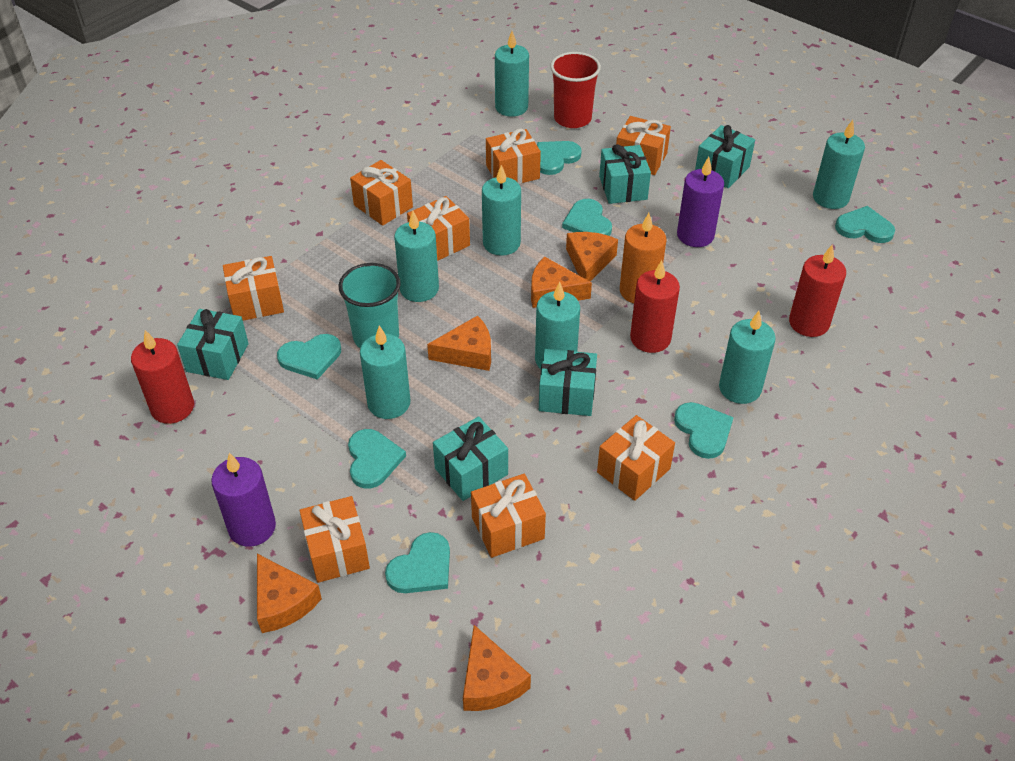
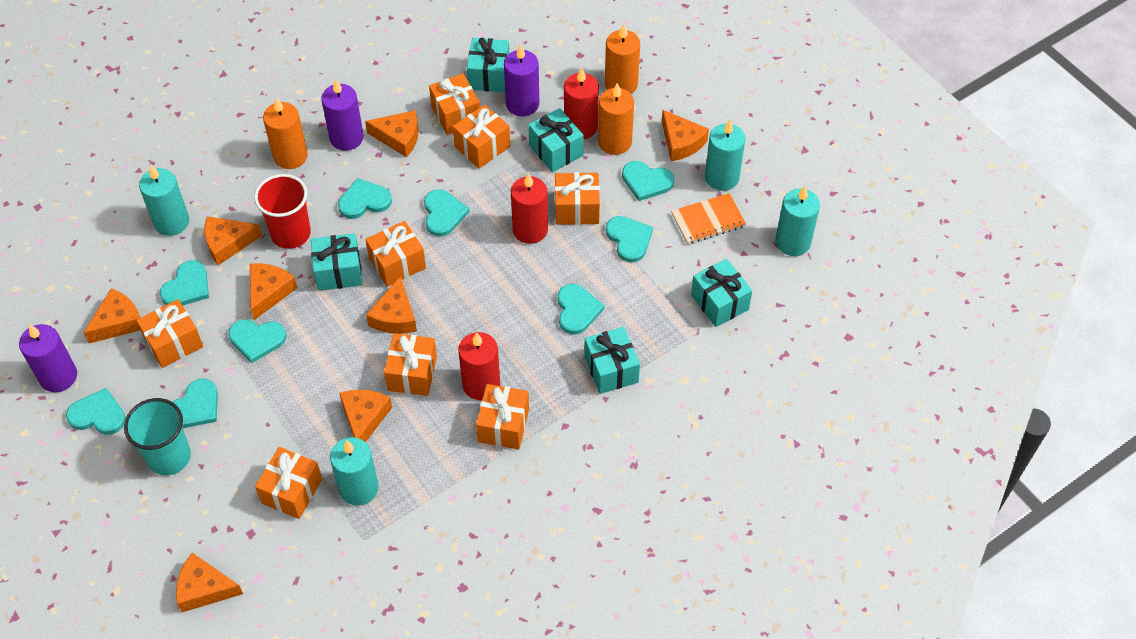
orange candle: [620,213,666,303] = 1 -> [263,97,308,169] [598,83,634,155] [605,24,640,94] = 3
orange cheese: [257,554,322,633] [427,315,491,371] [463,625,531,711] [531,256,592,308] [566,232,618,282] = 5 -> [83,288,141,343] [176,553,243,612] [204,216,262,265] [250,263,297,320] [339,390,392,442] [365,110,419,157] [366,276,417,334] [662,110,709,161] = 8
orange notebook: none = 0 -> [671,193,746,244] = 1
purple candle: [211,453,276,547] [677,157,724,247] = 2 -> [19,324,77,392] [321,78,364,151] [504,44,539,117] = 3
turquoise candle: [360,325,410,419] [394,211,439,302] [482,165,521,256] [495,31,529,117] [535,282,580,369] [719,311,776,404] [813,120,865,209] = 7 -> [139,165,189,236] [330,437,379,506] [705,120,746,191] [776,186,820,256] = 4
turquoise heart: [277,334,341,380] [348,429,406,489] [385,532,450,593] [537,141,582,175] [562,199,612,236] [674,402,734,459] [835,206,895,243] = 7 -> [66,388,126,435] [160,260,209,306] [173,378,218,428] [229,319,286,363] [338,178,392,219] [424,189,469,237] [557,284,604,335] [606,216,653,263] [622,161,674,201] = 9

